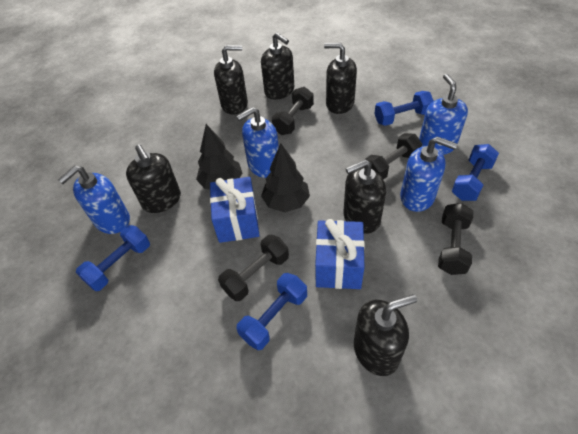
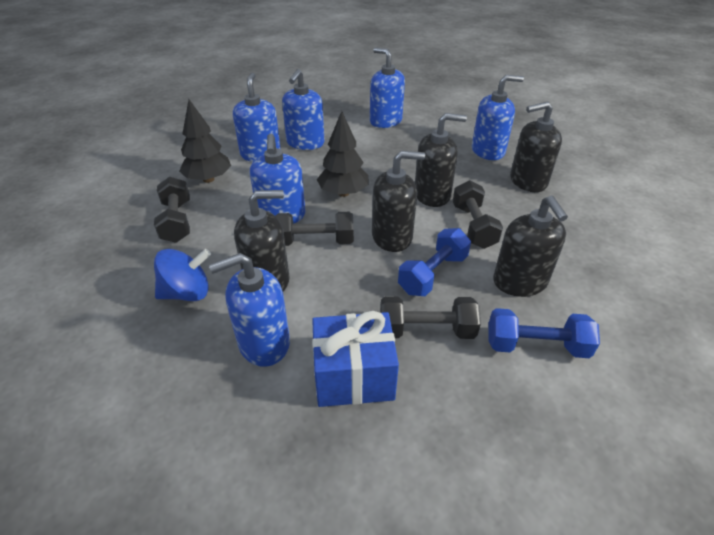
black soap dispenser: [126,145,181,213] [214,45,248,115] [261,32,294,100] [324,43,357,114] [344,160,386,234] [354,294,417,376] = 6 -> [234,190,289,292] [372,151,425,252] [415,113,467,207] [493,196,568,297] [510,101,562,192] = 5
blue dumbbell: [76,225,150,291] [236,273,307,350] [374,91,434,126] [452,144,499,201] = 4 -> [398,228,471,296] [489,308,600,358] = 2
blue gift: [210,177,260,243] [315,219,365,289] = 2 -> [312,311,399,407] = 1
blue soap dispenser: [58,166,130,234] [236,107,279,178] [400,137,458,212] [419,74,468,155] = 4 -> [209,253,290,367] [233,73,281,162] [250,134,305,224] [282,69,324,150] [370,48,405,128] [472,75,524,160] = 6
blue spinning top: none = 0 -> [154,249,211,301] = 1

